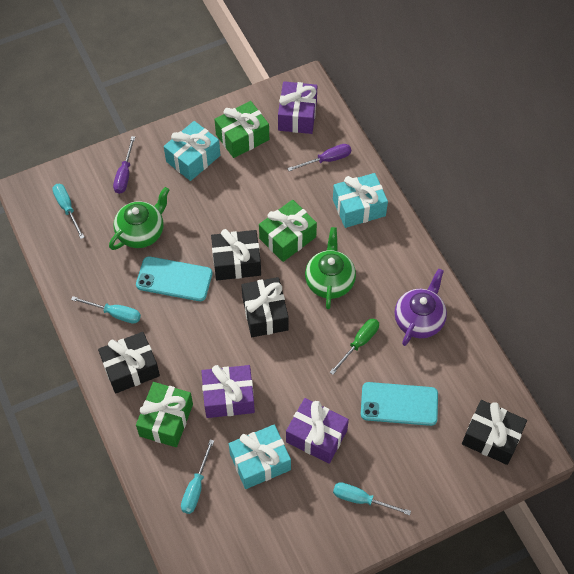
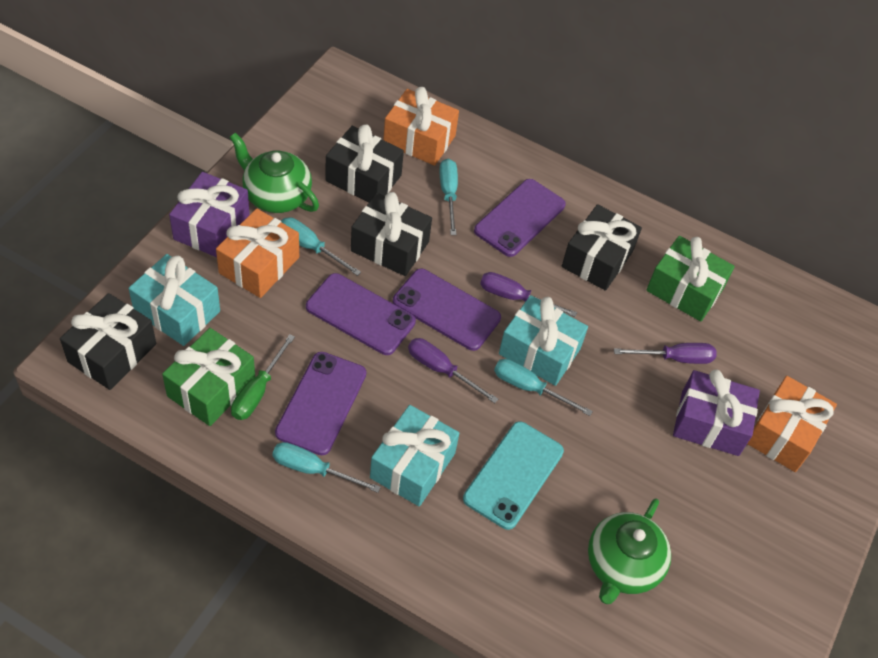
green gift: [136,382,193,447] [214,101,269,158] [259,200,317,262] = 3 -> [162,328,255,426] [646,236,735,322] = 2
orange gift: none = 0 -> [216,208,299,298] [383,87,459,166] [747,376,837,472] = 3
purple gift: [201,365,255,418] [278,81,317,134] [286,398,349,464] = 3 -> [169,172,250,257] [673,369,760,456] = 2
purple phone: none = 0 -> [275,352,366,455] [306,273,416,355] [393,269,501,351] [474,179,566,257] = 4
purple screwdriver: [113,136,135,194] [287,144,351,171] = 2 -> [408,338,498,403] [480,272,577,317] [614,343,716,364] = 3
purple teapot: [394,269,447,346] = 1 -> none = 0
turquoise phone: [136,256,213,301] [361,382,438,426] = 2 -> [463,421,564,530] = 1

